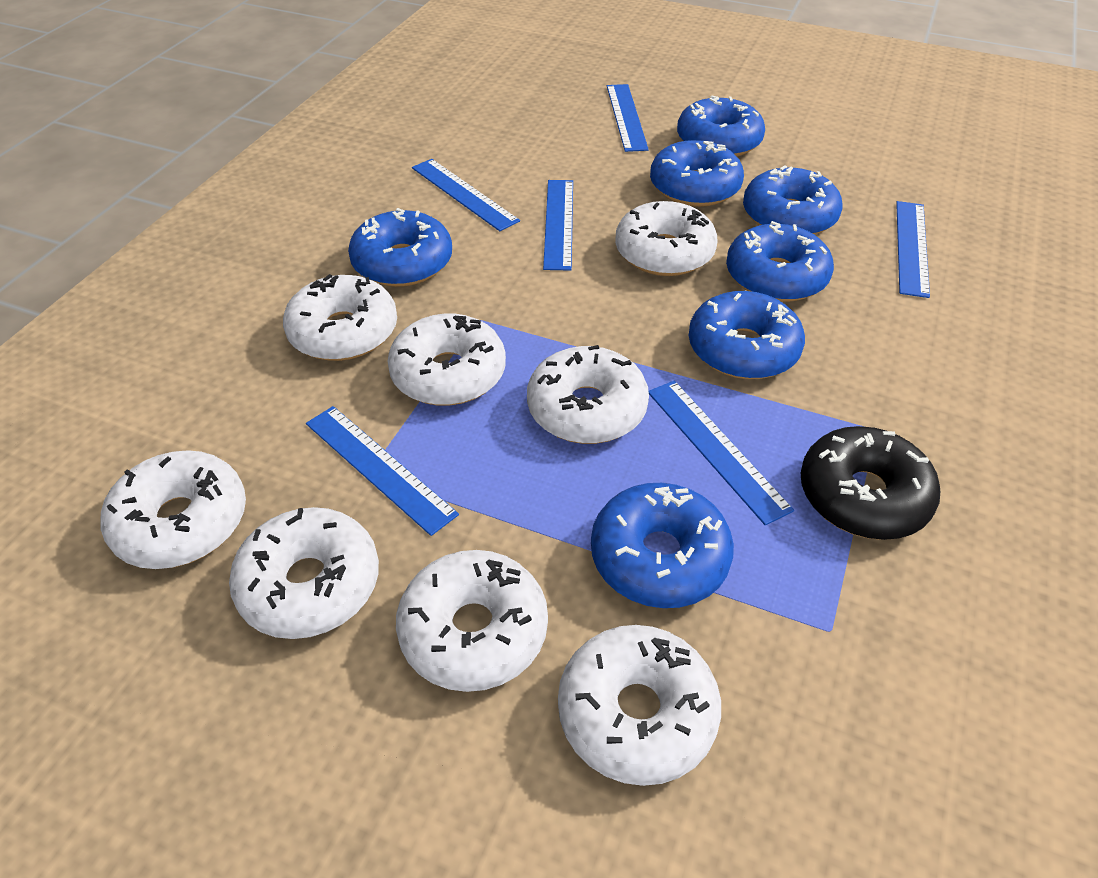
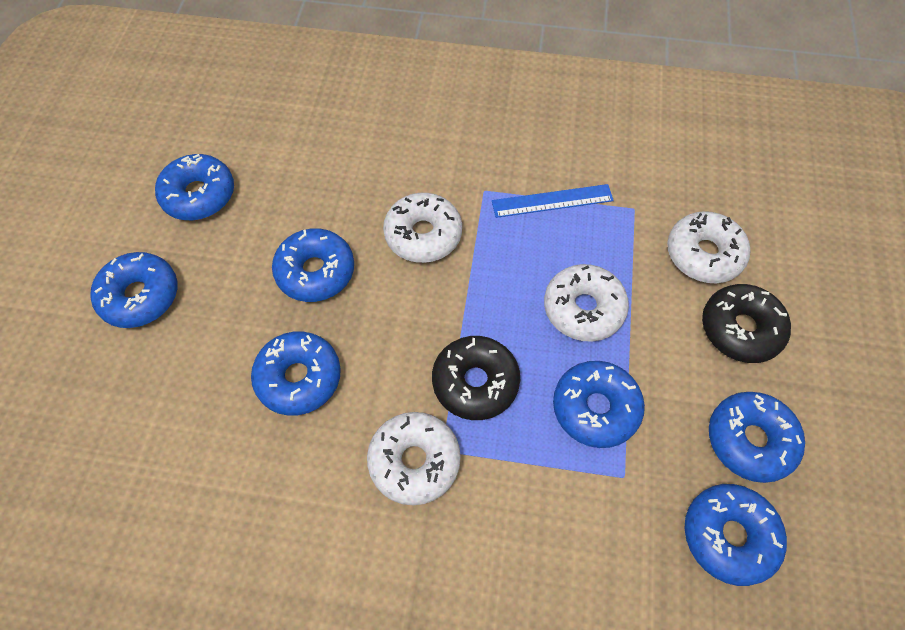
black donut: [801,426,940,540] = 1 -> [432,336,520,420] [702,284,791,363] = 2
blue ruler: [306,406,459,536] [412,159,520,231] [543,180,573,270] [607,84,649,152] [649,380,794,525] [896,201,930,298] = 6 -> [492,184,614,218] = 1
white donut: [101,450,246,569] [229,507,379,639] [283,274,397,361] [388,314,506,405] [396,550,548,692] [527,345,649,444] [558,625,721,786] [615,201,718,276] = 8 -> [367,412,461,505] [383,193,462,263] [544,264,629,342] [667,211,750,283] = 4

